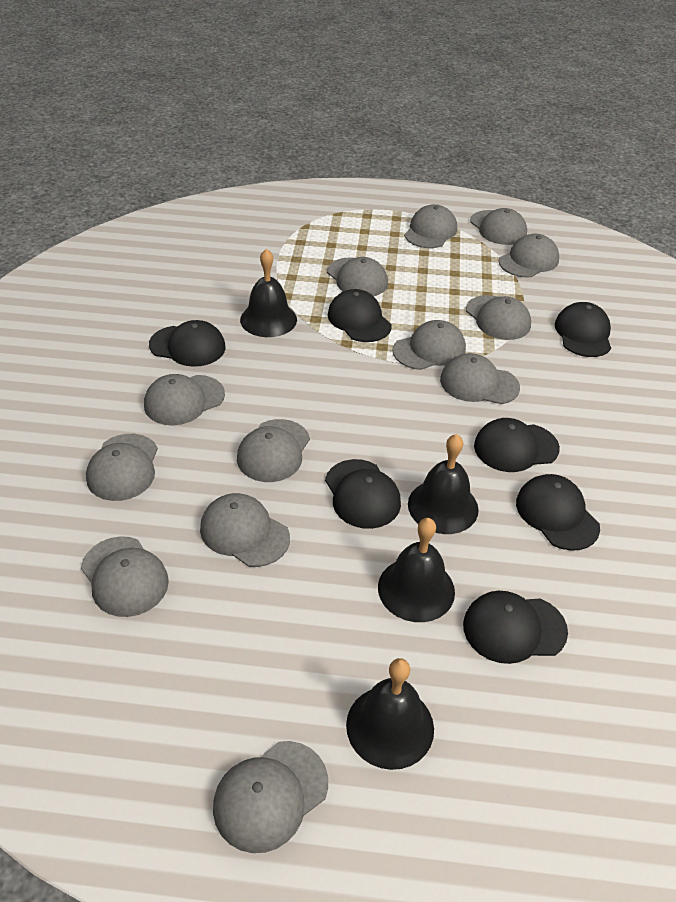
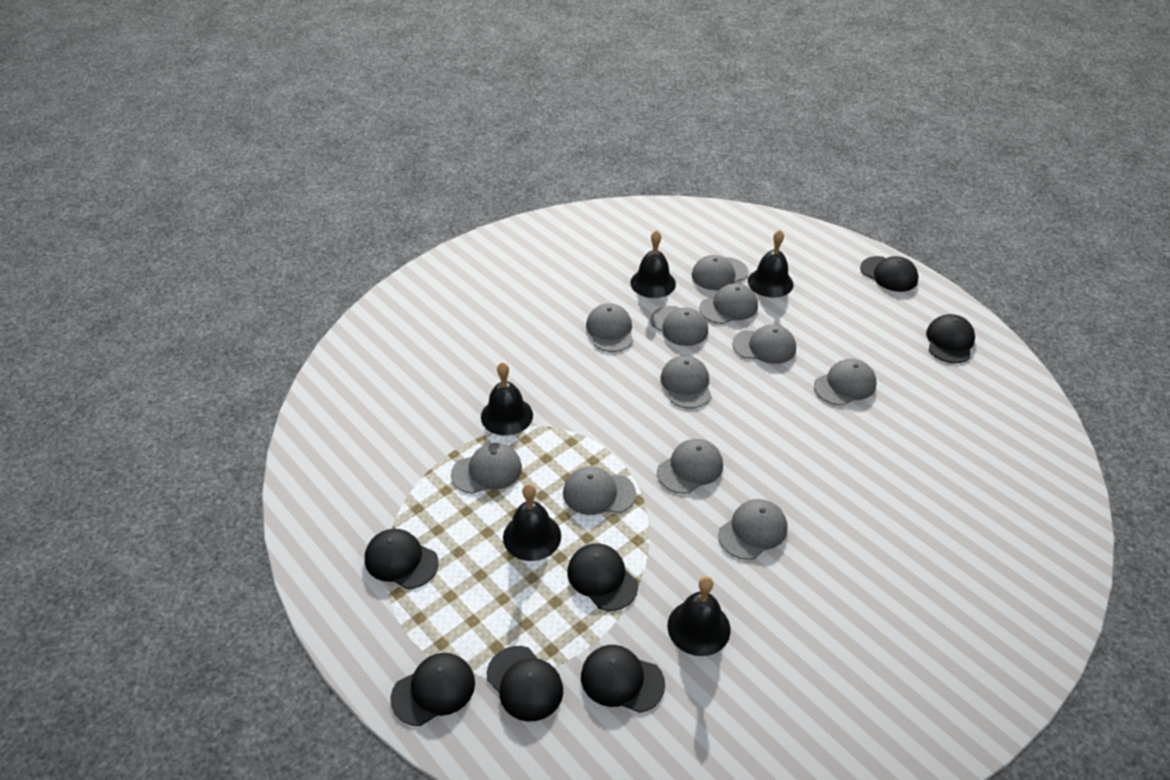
black bell: [240,248,297,337] [346,658,434,770] [378,518,455,622] [408,434,479,534] = 4 -> [481,362,533,436] [503,484,561,561] [630,230,676,298] [667,576,730,656] [748,230,794,298] = 5
grey cap: [81,536,169,617] [86,434,158,501] [144,374,225,425] [200,493,290,567] [213,741,328,853] [237,419,310,482] [327,257,388,296] [393,320,466,370] [404,204,457,248] [440,353,520,404] [466,295,531,340] [470,208,527,245] [499,234,559,278] = 13 -> [451,443,522,494] [563,466,636,515] [586,303,633,352] [650,306,708,346] [657,439,723,494] [660,355,712,408] [692,255,748,290] [699,283,758,324] [718,499,787,560] [732,324,796,364] [814,359,877,406] = 11

